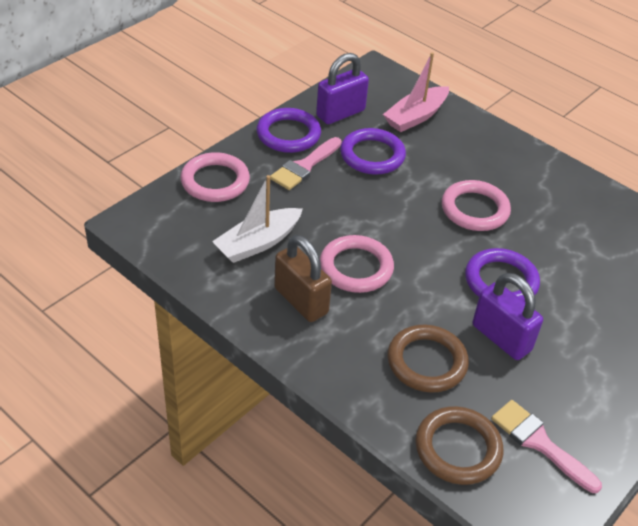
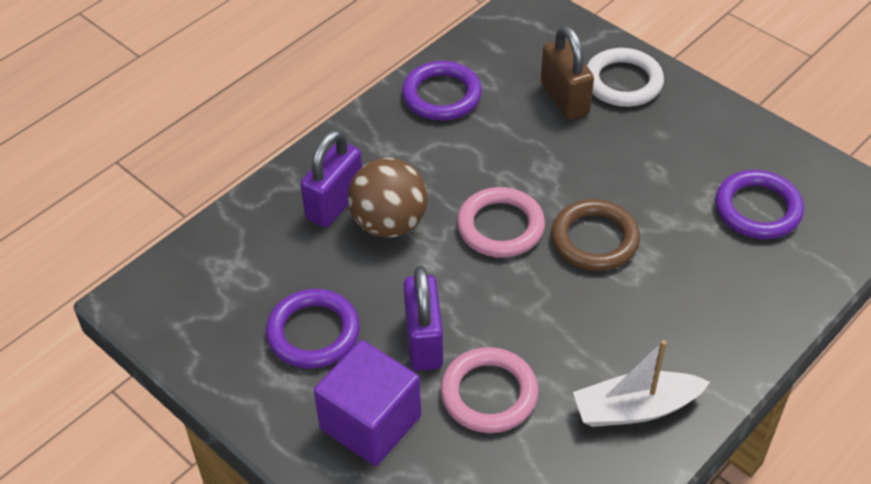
brown ball: none = 0 -> [348,158,428,238] = 1
brown ring: [387,325,469,393] [415,406,503,485] = 2 -> [551,199,640,271] = 1
pink boat: [383,52,449,132] = 1 -> none = 0
pink brush: [270,137,342,190] [491,400,602,493] = 2 -> none = 0
pink ring: [181,152,250,202] [320,235,394,293] [442,180,511,231] = 3 -> [440,347,538,433] [457,187,545,258] = 2
purple cube: none = 0 -> [314,340,421,466] = 1
white ring: none = 0 -> [587,48,664,107] = 1

